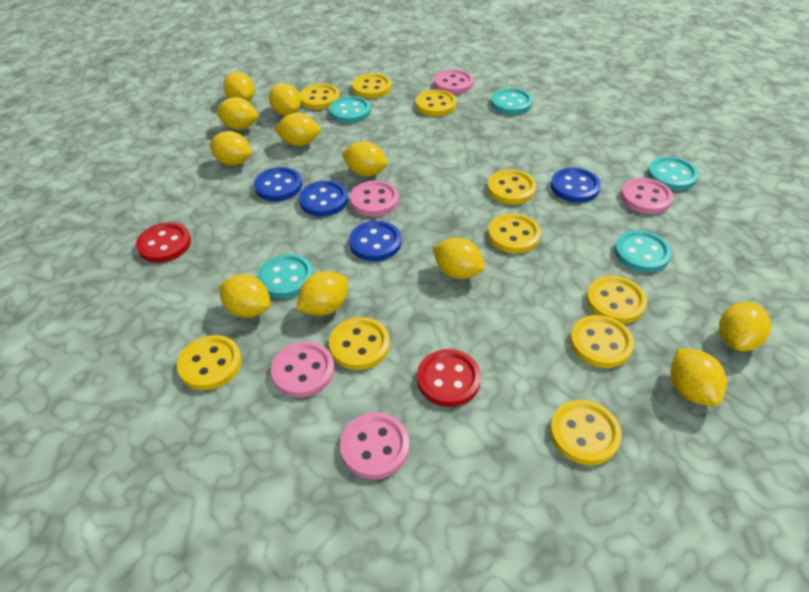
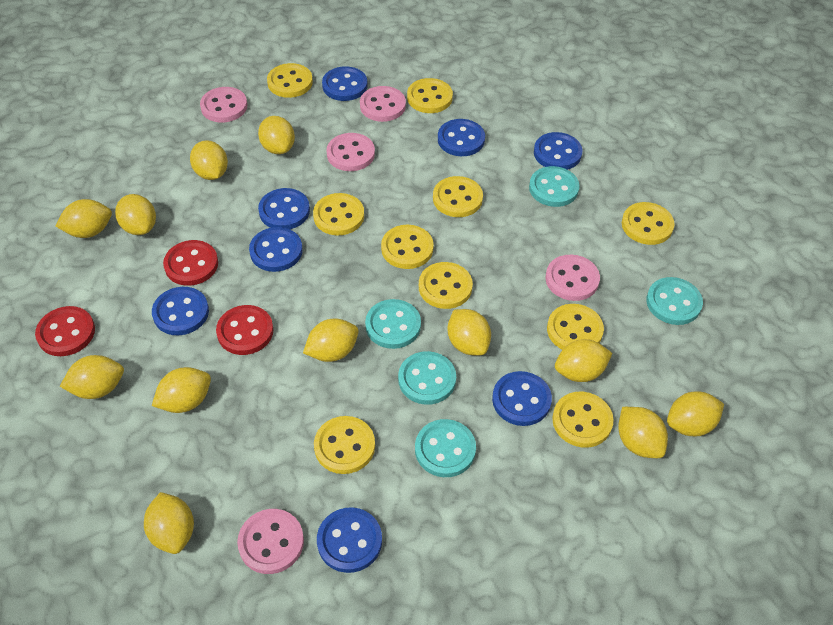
blue button: [254,167,302,201] [299,180,348,217] [349,221,401,261] [551,168,601,203] = 4 -> [152,287,209,335] [249,227,303,272] [258,188,310,229] [317,507,382,573] [322,66,368,101] [438,119,485,156] [492,371,552,426] [534,132,583,170] = 8
red button: [136,222,191,263] [417,349,481,407] = 2 -> [35,306,95,356] [163,240,218,286] [216,305,274,355] = 3
yellow lemon: [210,131,252,166] [217,97,259,130] [219,274,270,318] [224,72,255,102] [269,83,301,116] [274,113,321,146] [297,271,348,316] [342,141,387,177] [433,238,485,279] [670,349,727,406] [719,302,771,351] = 11 -> [56,199,112,238] [60,355,124,399] [115,194,156,235] [144,492,194,554] [152,367,211,413] [190,140,228,180] [258,116,295,154] [303,318,359,362] [447,309,491,356] [555,339,612,382] [618,407,668,458] [667,391,724,436] = 12

